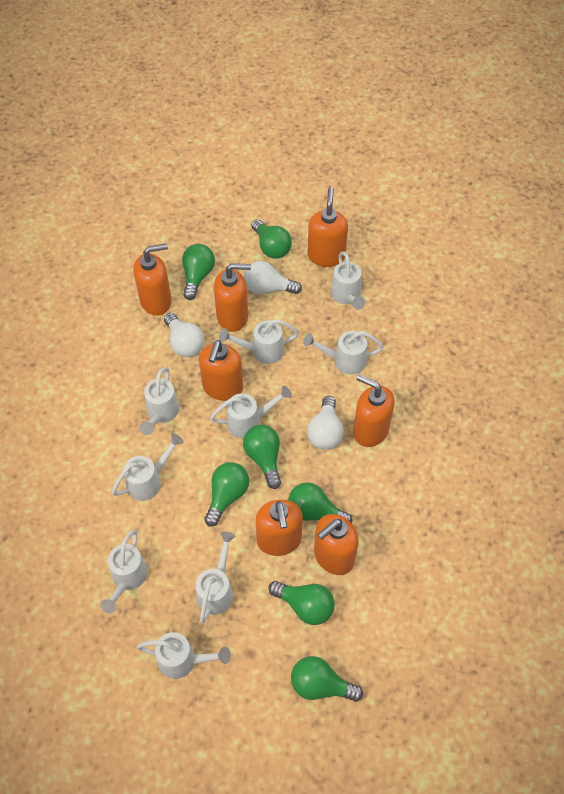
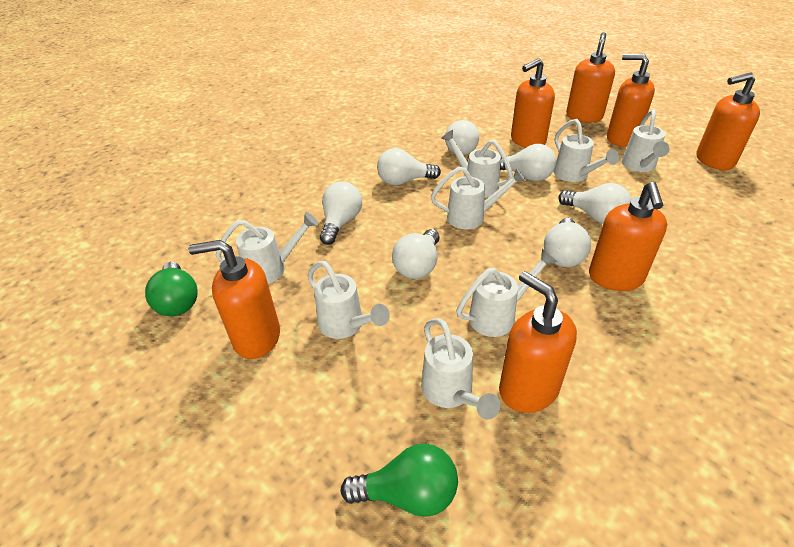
green light bulb: [182,244,215,300] [204,462,249,526] [243,425,281,489] [251,219,292,259] [268,581,335,625] [288,482,352,523] [291,656,363,702] = 7 -> [145,262,198,316] [340,443,458,517] = 2
white light bulb: [164,313,204,357] [244,261,302,294] [307,396,344,450] = 3 -> [320,181,362,245] [377,148,441,185] [392,229,440,279] [445,120,479,155] [500,144,556,181] [544,218,591,267] [558,183,631,224] = 7
white watering can: [101,529,148,613] [111,433,184,501] [136,632,231,679] [139,367,179,435] [196,531,235,623] [210,386,292,438] [219,319,299,364] [303,331,384,375] [330,251,365,310] = 9 -> [216,212,318,284] [307,261,390,339] [421,318,500,420] [431,167,526,229] [441,130,513,198] [456,249,557,337] [554,119,619,182] [622,109,669,172] = 8

